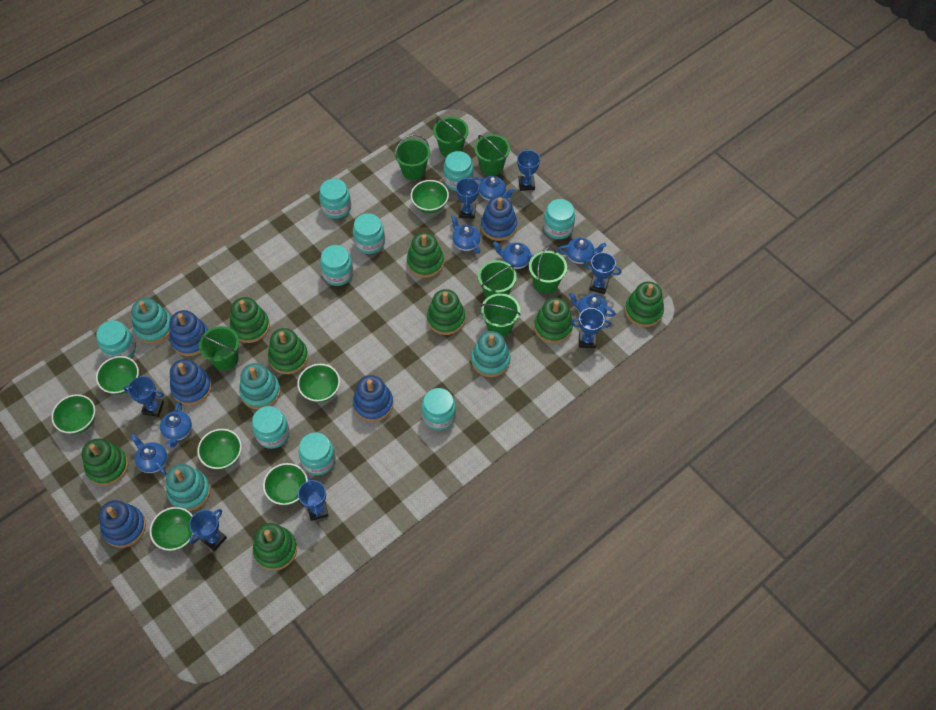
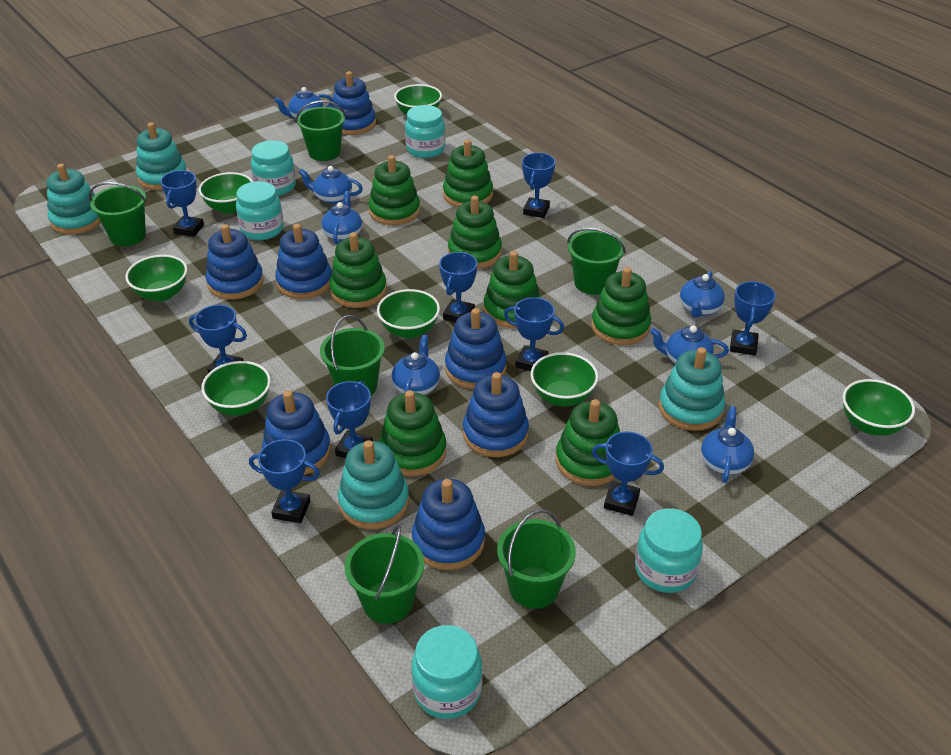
blue stacking toy: [98,500,146,548] [169,310,208,356] [170,359,212,405] [353,375,393,422] [481,196,517,241] = 5 -> [206,224,264,299] [262,390,331,475] [275,224,332,299] [331,71,376,135] [412,479,485,570] [445,308,507,389] [463,372,529,457] = 7
blue trophy: [123,376,164,417] [189,509,227,551] [298,476,329,521] [456,177,479,219] [517,149,540,191] [571,308,611,348] [584,252,622,294] = 7 -> [161,170,204,237] [189,305,247,373] [249,439,320,523] [326,381,373,458] [439,252,477,322] [504,297,564,371] [522,153,555,218] [592,432,664,516] [730,281,776,356] = 9
green bucket: [199,326,239,370] [394,134,430,180] [433,117,469,157] [474,134,510,176] [478,260,516,298] [481,293,521,337] [529,247,567,294] = 7 -> [89,182,146,246] [296,101,346,161] [320,315,385,395] [345,525,424,624] [497,509,576,609] [567,228,626,295] = 6
turquoise jar: [96,320,136,359] [252,406,290,449] [299,432,336,475] [319,178,351,219] [320,245,354,286] [353,213,385,254] [422,388,456,430] [443,151,473,191] [543,199,575,239] = 9 -> [236,181,284,240] [251,140,296,196] [405,105,445,158] [412,625,482,719] [635,509,703,593] = 5

